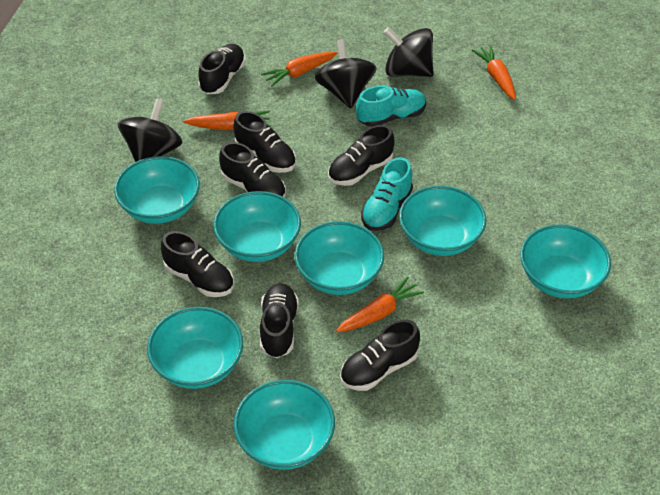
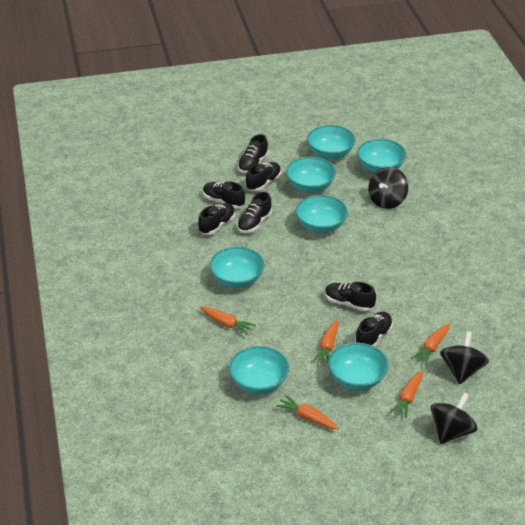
orange carrot: [183,111,270,130] [261,52,338,87] [336,276,424,332] [472,45,516,100] = 4 -> [200,306,256,335] [276,395,339,429] [313,319,339,363] [390,370,423,418] [411,324,450,365] = 5
turquoise shoe: [356,85,426,127] [361,157,413,231] = 2 -> none = 0

